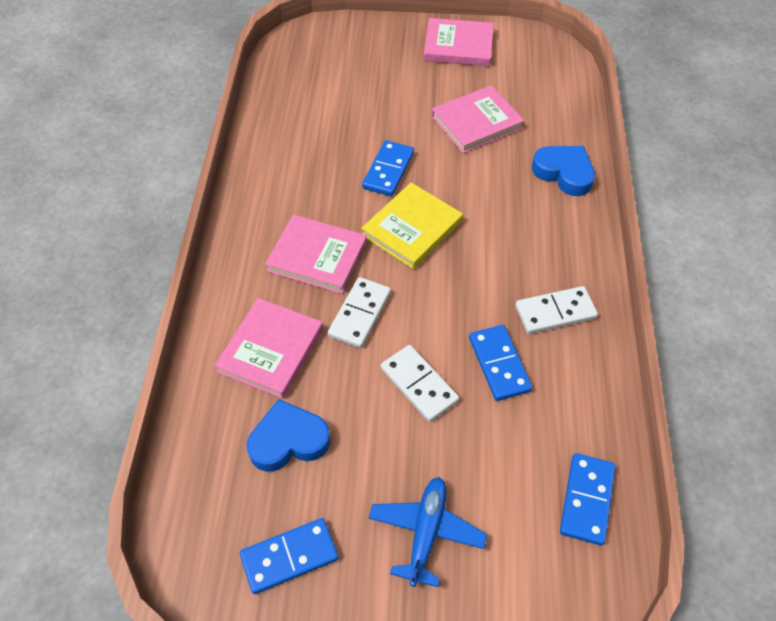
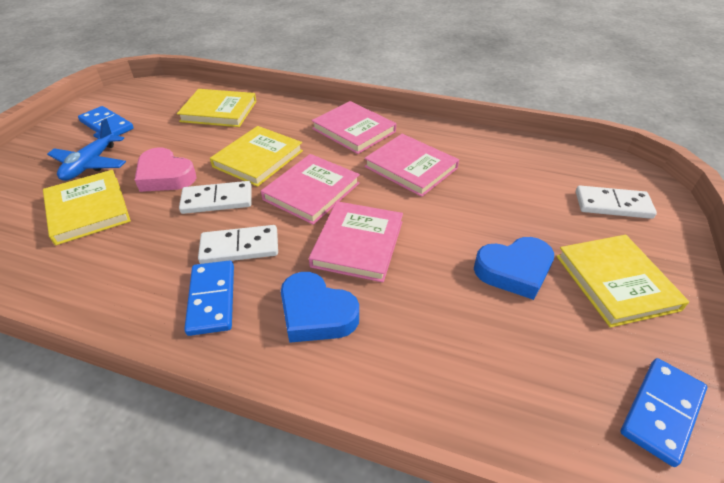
blue domino: [240,518,338,594] [362,140,414,196] [469,325,532,401] [560,453,615,545] = 4 -> [78,106,134,136] [184,260,234,336] [620,358,707,467] = 3
pink heart: none = 0 -> [135,148,197,192] = 1
yellow book: [361,183,463,269] = 1 -> [43,170,131,245] [177,89,256,127] [210,126,303,187] [556,235,689,328] = 4

